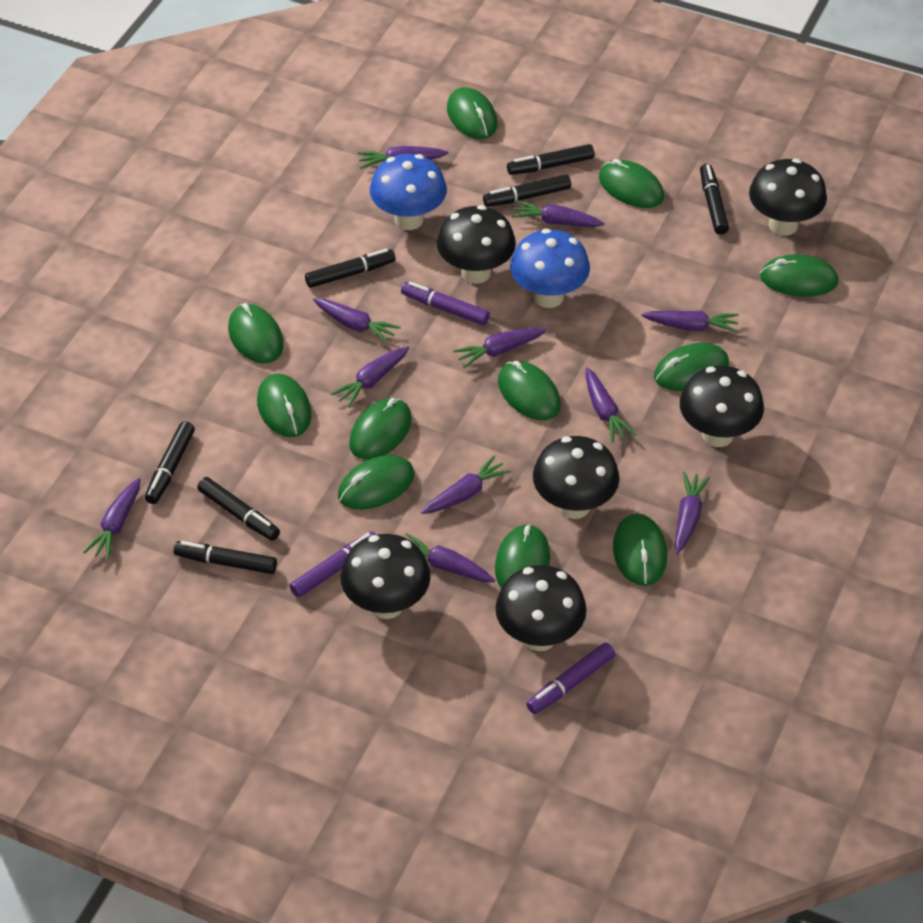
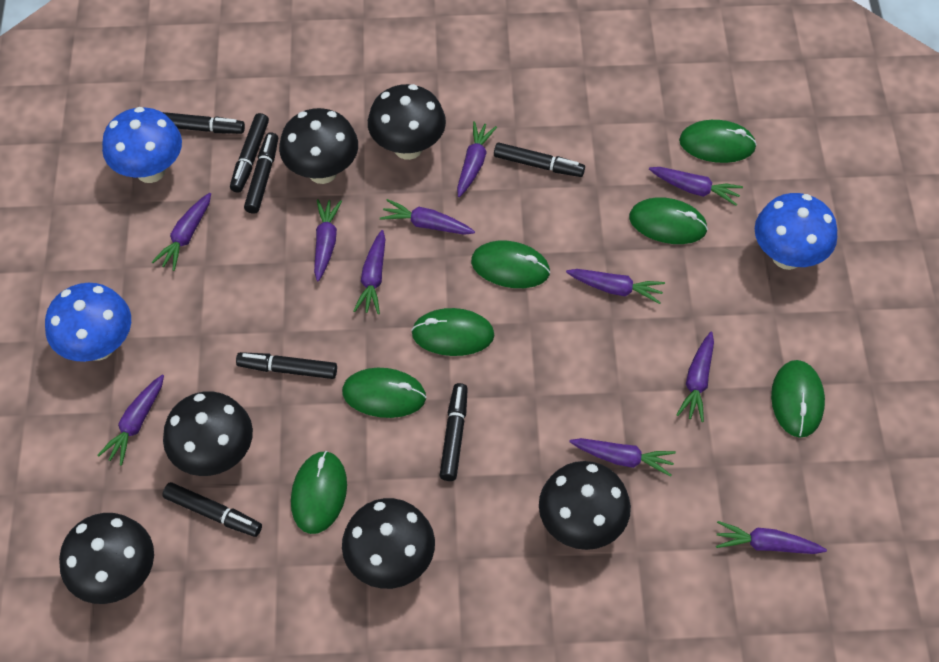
blue mushroom: [370,154,447,230] [510,229,590,308] = 2 -> [45,283,131,362] [102,107,182,183] [755,193,837,270] = 3
green mouse: [228,303,284,364] [257,373,312,437] [338,455,414,510] [349,398,412,460] [447,87,497,139] [495,524,550,589] [498,361,561,420] [599,159,664,208] [613,514,667,586] [654,343,729,391] [760,254,839,297] = 11 -> [291,451,347,534] [342,368,426,418] [411,308,494,356] [471,241,550,288] [629,197,708,244] [679,120,757,163] [771,360,825,438] = 7
purple marker: [289,531,376,598] [401,281,490,325] [526,642,615,714] = 3 -> none = 0

